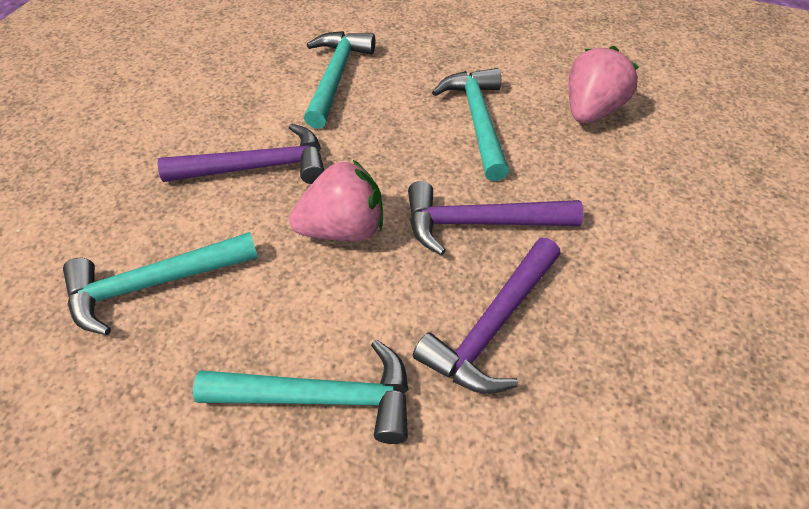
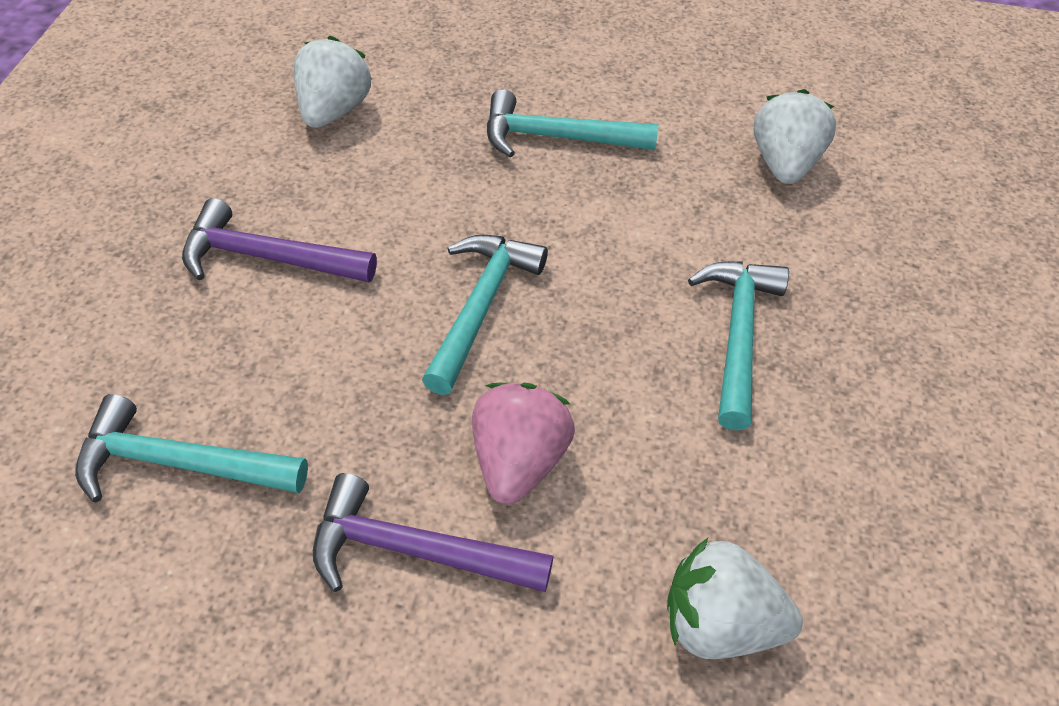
pink strawberry: [289,160,383,241] [569,46,639,123] = 2 -> [472,383,575,505] = 1
purple hammer: [158,123,325,184] [408,181,583,255] [413,238,561,394] = 3 -> [182,198,377,282] [313,473,553,592] = 2
white strawberry: none = 0 -> [294,36,372,128] [667,538,803,659] [754,89,836,184] = 3

